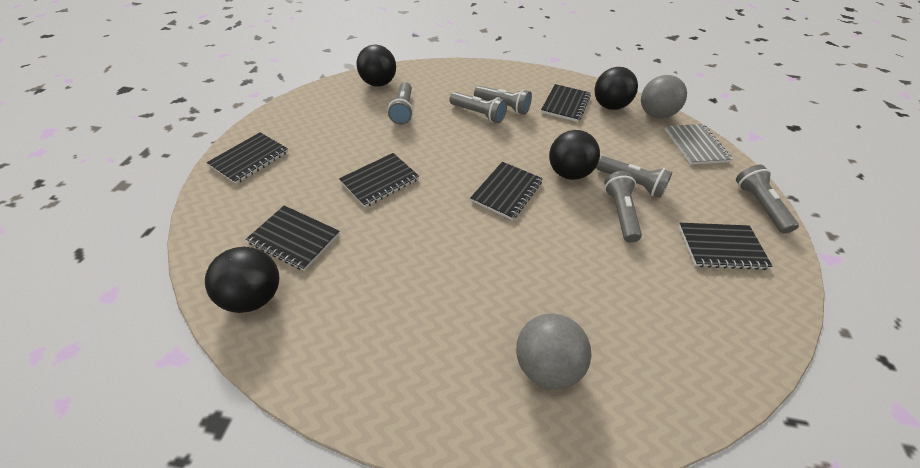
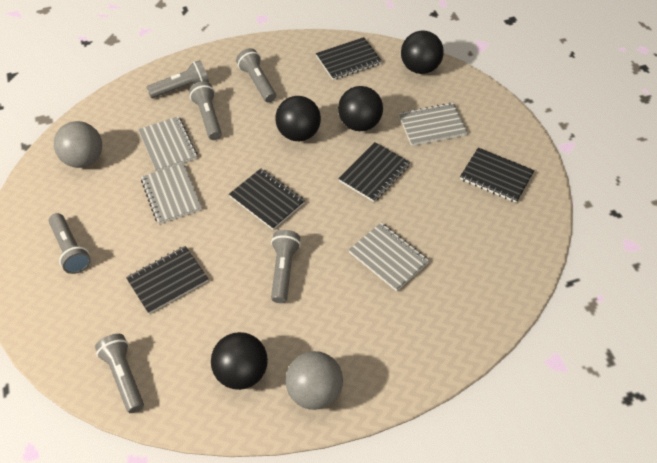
black notebook: [207,132,288,184] [246,206,340,271] [339,153,419,207] [470,162,543,220] [541,84,591,122] [678,223,773,270] = 6 -> [126,246,208,314] [229,168,305,230] [316,37,382,80] [338,142,410,202] [460,148,535,203] = 5
grey notebook: [665,124,733,165] = 1 -> [138,116,197,172] [141,163,202,224] [348,223,429,291] [399,103,468,146] = 4

